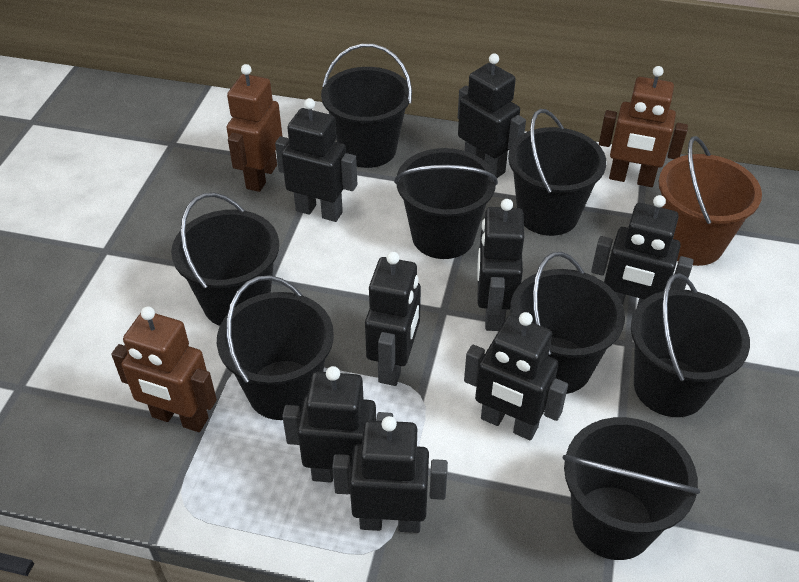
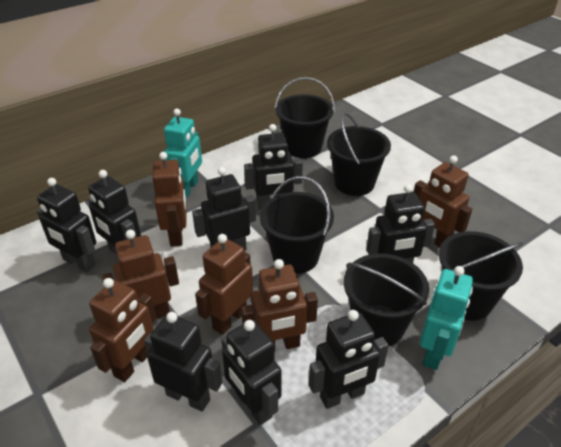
black bucket: [171,193,279,326] [217,275,334,420] [321,44,412,168] [394,148,498,259] [508,109,606,236] [510,252,625,394] [563,417,700,560] [631,273,750,417] = 8 -> [260,176,334,274] [275,77,335,158] [327,113,391,196] [344,253,429,346] [439,231,523,321] = 5
brown bucket: [659,136,762,266] = 1 -> none = 0
brown robot: [111,307,217,432] [227,64,283,192] [599,66,688,187] = 3 -> [89,278,156,382] [101,230,179,319] [152,152,186,247] [195,234,253,335] [241,259,318,352] [414,155,472,247] = 6
turquoise robot: none = 0 -> [164,109,202,198] [420,266,473,370] = 2

